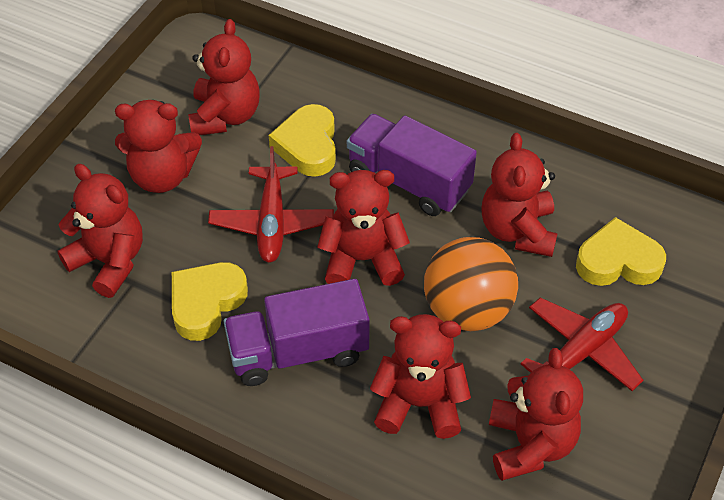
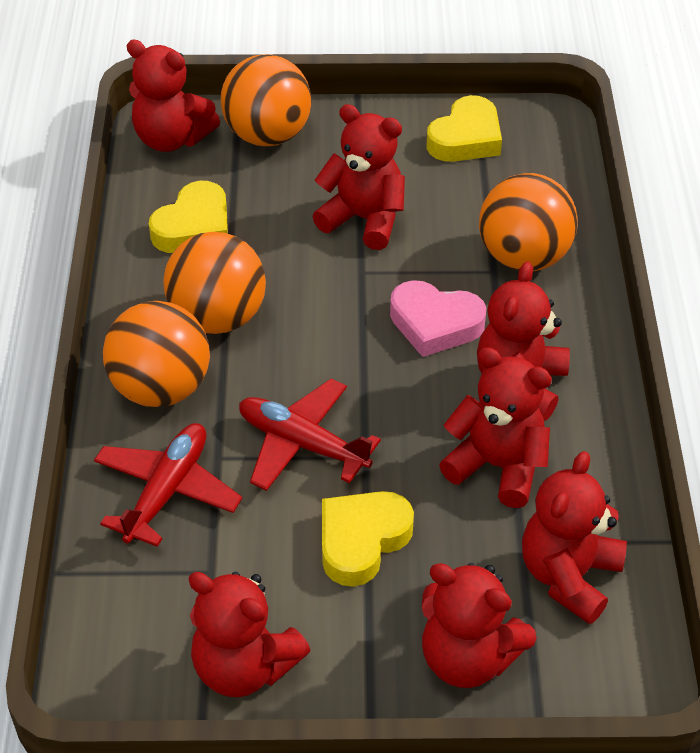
orange ball: [424,237,518,331] = 1 -> [103,301,210,407] [163,232,266,334] [221,54,312,146] [479,173,578,271] = 4
pink heart: none = 0 -> [390,280,486,357] = 1
purple truck: [224,279,370,386] [347,114,477,216] = 2 -> none = 0

